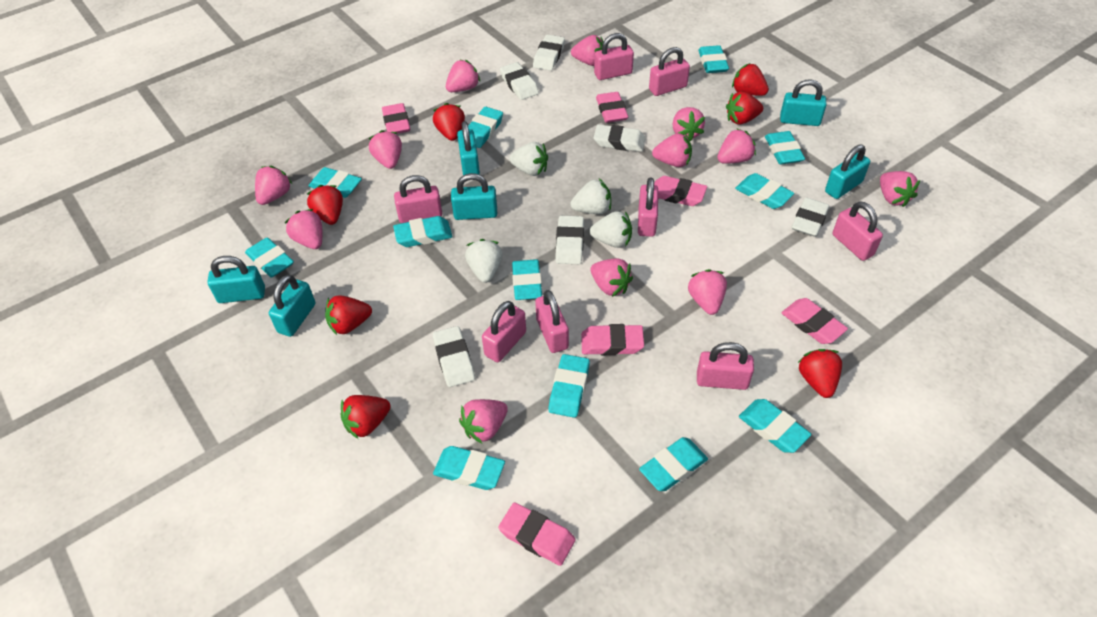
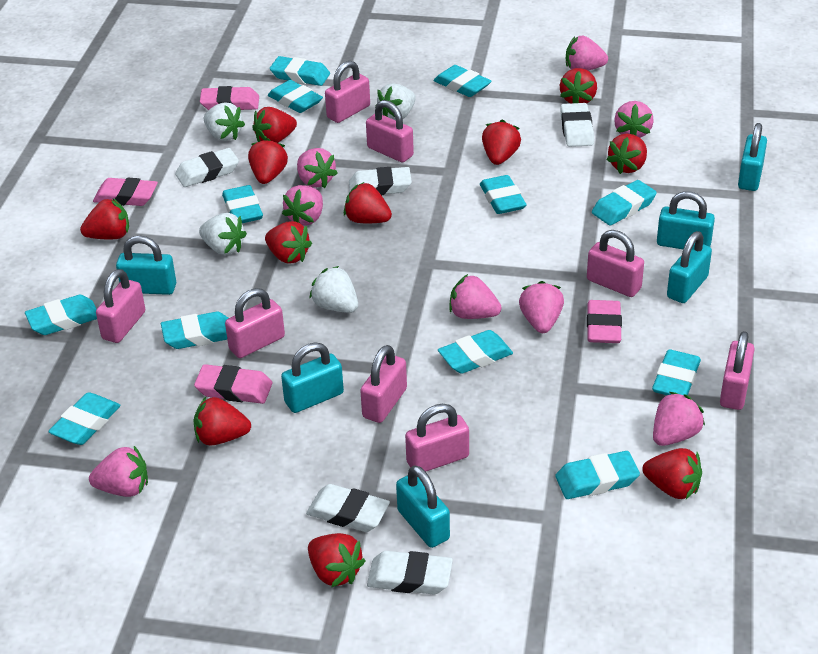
pink eraser: [382,103,410,134] [498,502,576,566] [581,324,644,355] [596,92,628,123] [654,176,707,206] [781,298,848,344] = 6 -> [93,178,158,206] [194,364,272,404] [200,86,259,110] [587,300,622,343] = 4
pink strawberry: [255,166,292,205] [285,209,323,249] [368,130,402,169] [446,59,480,92] [459,399,508,444] [571,35,603,66] [590,258,633,297] [652,133,692,167] [673,107,705,141] [688,269,727,315] [717,128,756,164] [880,171,920,207] = 12 -> [89,446,148,497] [282,185,323,226] [297,148,338,188] [449,274,502,319] [519,281,564,333] [566,36,608,71] [614,101,654,138] [653,392,705,446] = 8
red strawberry: [307,185,343,225] [325,295,372,335] [340,395,391,439] [433,103,465,141] [726,91,763,125] [732,63,769,96] [798,349,842,398] = 7 -> [80,198,129,239] [194,397,251,446] [248,138,288,184] [252,107,297,143] [265,221,312,264] [308,533,366,588] [344,182,392,223] [482,120,521,165] [560,68,597,104] [606,134,647,174] [642,448,702,499] = 11
white eraser: [433,326,475,387] [500,62,539,100] [533,35,565,71] [555,216,584,264] [594,125,646,152] [792,198,829,237] = 6 -> [175,148,239,187] [306,484,390,532] [349,167,412,195] [367,551,453,594] [560,103,594,147] = 5

